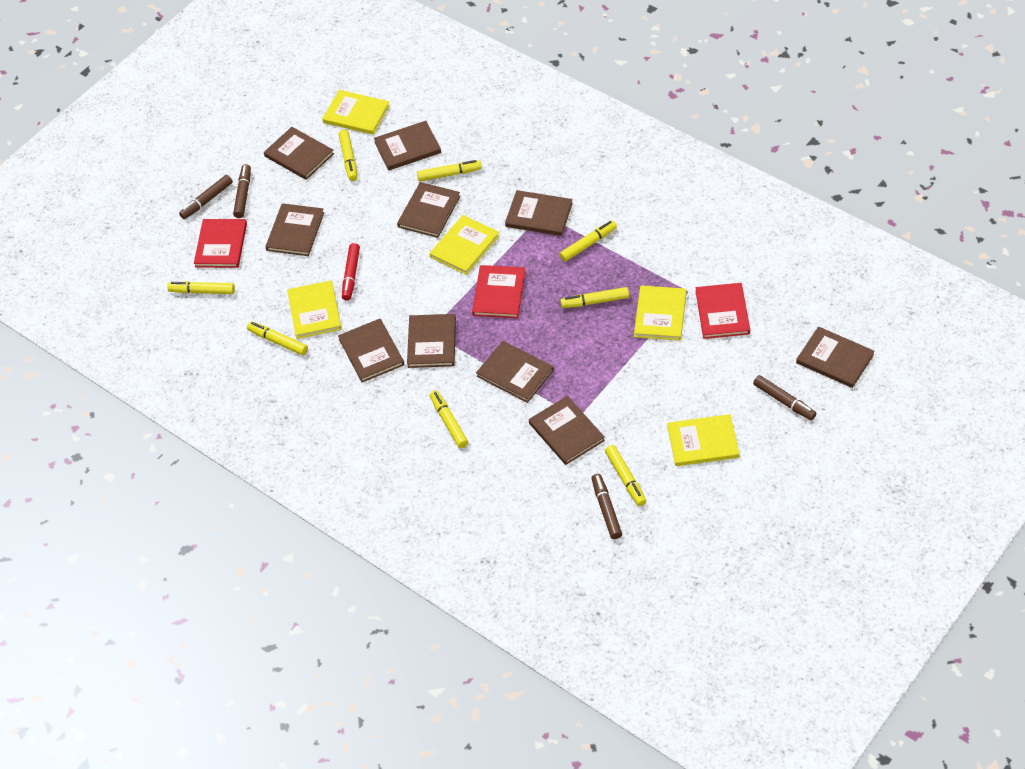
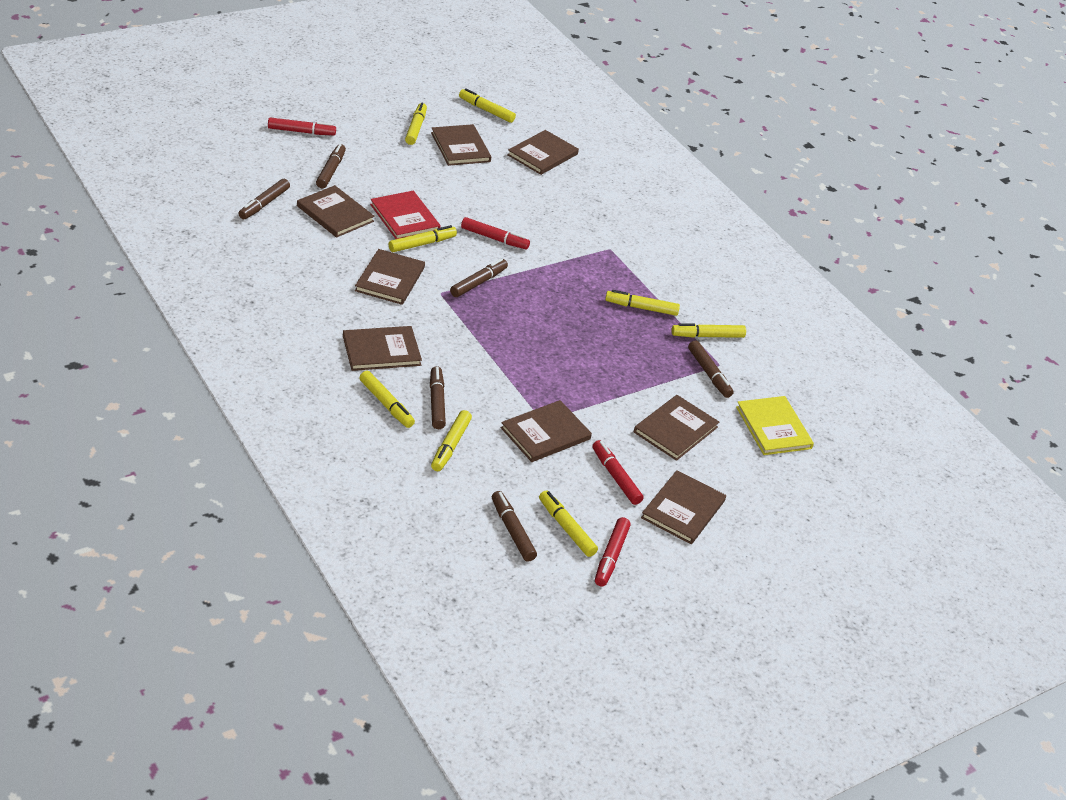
brown book: [264,127,334,180] [265,203,324,256] [338,319,404,382] [374,121,441,171] [397,182,460,238] [407,314,456,368] [476,341,554,403] [505,190,573,236] [529,396,605,465] [796,326,875,388] = 10 -> [297,185,375,238] [343,326,422,371] [355,249,425,305] [431,124,491,166] [501,400,592,462] [507,130,579,175] [634,395,719,461] [641,470,726,544] = 8
brown marker: [179,175,233,219] [233,164,251,218] [592,474,622,539] [753,375,816,420] = 4 -> [238,179,290,219] [316,144,346,188] [430,366,446,429] [450,258,508,297] [492,491,537,562] [688,340,734,398] = 6
red book: [194,219,247,268] [472,265,525,318] [695,283,750,339] = 3 -> [370,191,441,239] = 1
red marker: [342,243,360,301] = 1 -> [268,117,336,135] [461,217,530,249] [592,440,644,505] [595,517,631,587] = 4
yellow book: [287,280,342,339] [322,90,390,135] [429,215,500,275] [634,286,687,341] [667,414,740,466] = 5 -> [736,396,814,455] = 1

